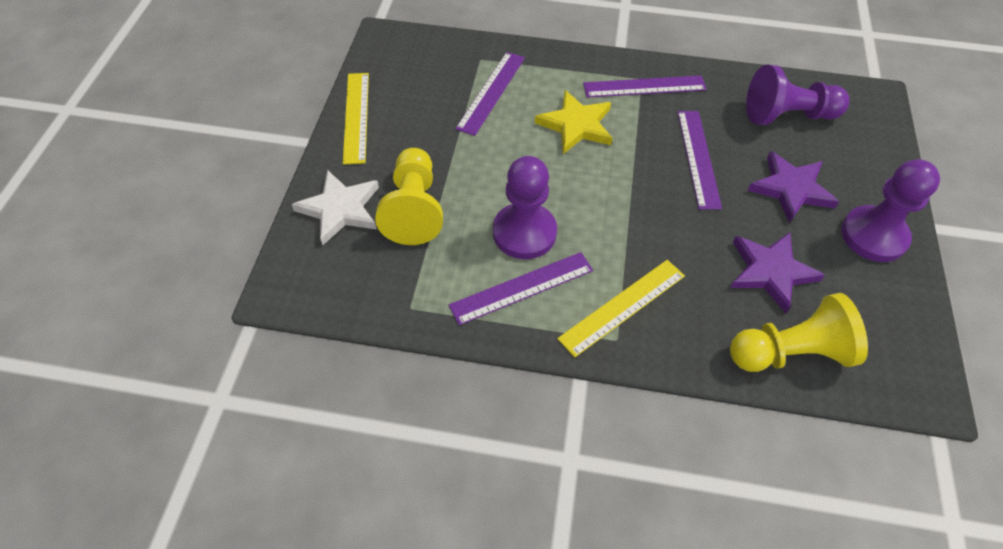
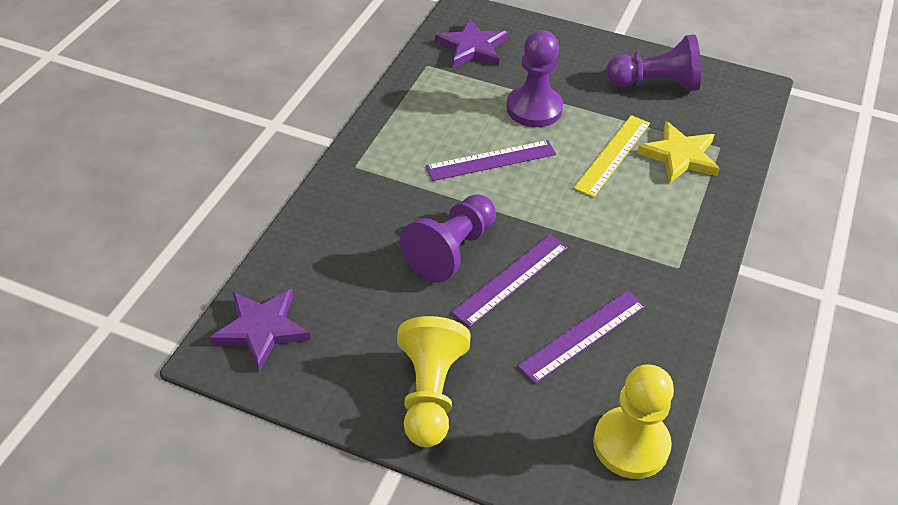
purple ruler: [449,252,593,325] [455,52,525,136] [583,75,707,98] [677,111,722,210] = 4 -> [426,140,556,181] [451,234,568,327] [517,290,646,384] = 3
white star: [292,170,379,245] = 1 -> none = 0
yellow ruler: [343,73,369,165] [557,260,685,357] = 2 -> [574,115,650,197] = 1

